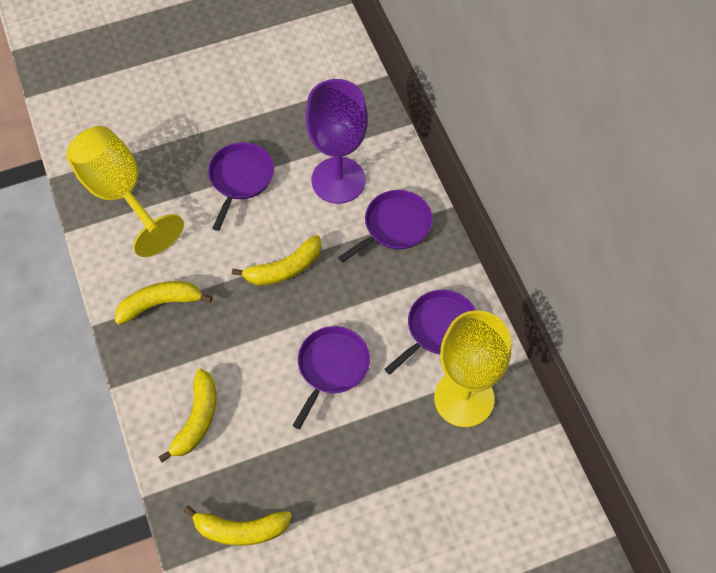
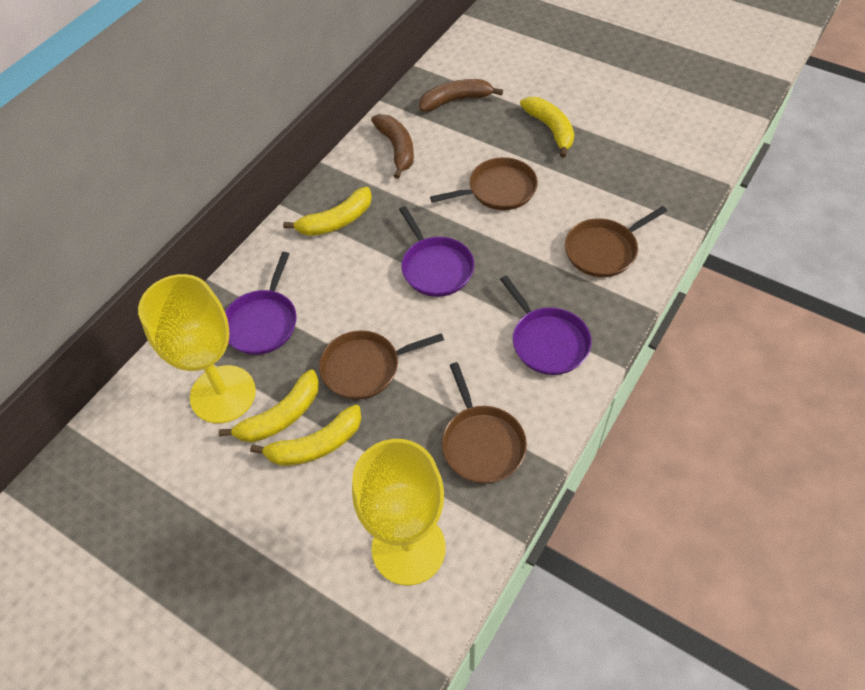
brown banana: none = 0 -> [371,114,414,179] [419,79,503,112] = 2
brown pan: none = 0 -> [319,330,444,400] [430,157,538,210] [442,362,527,483] [565,206,667,277] = 4
purple goblet: [305,79,368,204] = 1 -> none = 0
purple pan: [208,142,274,231] [292,326,370,429] [338,190,433,263] [384,290,476,375] = 4 -> [225,252,297,355] [399,206,475,297] [500,275,592,375] = 3

